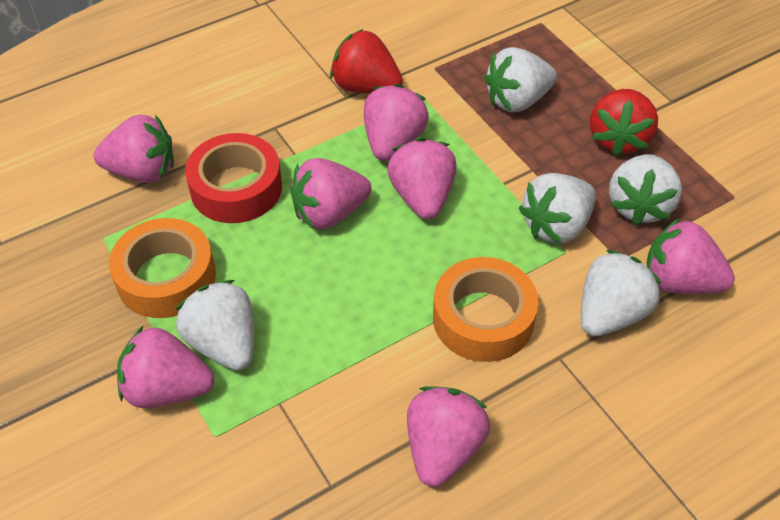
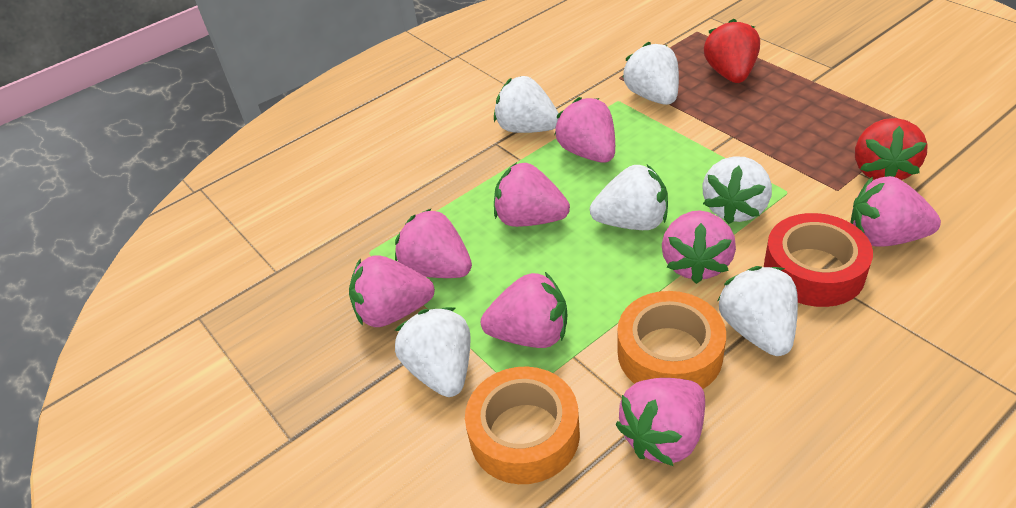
pink strawberry: [94,115,174,183] [117,326,214,408] [291,158,372,229] [364,84,429,161] [387,138,457,220] [407,386,490,487] [646,218,735,294] = 7 -> [349,255,435,327] [395,208,472,278] [481,272,567,348] [494,162,570,227] [555,97,615,163] [615,378,705,466] [662,210,736,284] [850,176,941,247] = 8
white strawberry: [176,280,254,370] [484,47,557,113] [519,173,596,244] [581,250,661,336] [609,154,682,226] = 5 -> [395,307,470,397] [494,76,559,133] [590,165,668,230] [622,42,679,105] [703,156,772,224] [717,266,798,356] = 6

